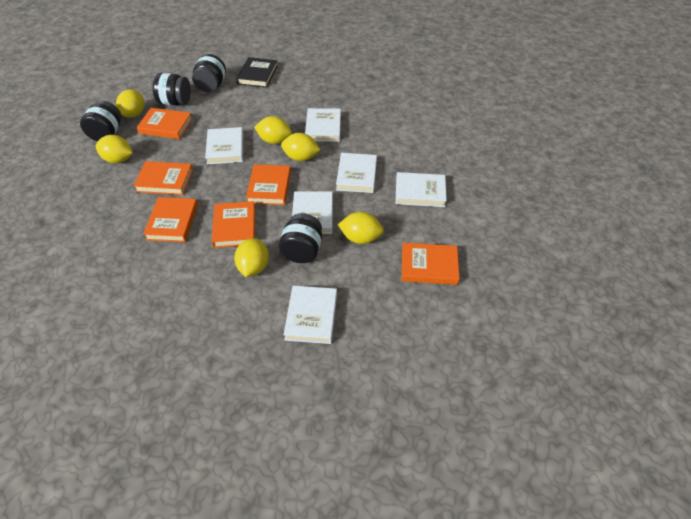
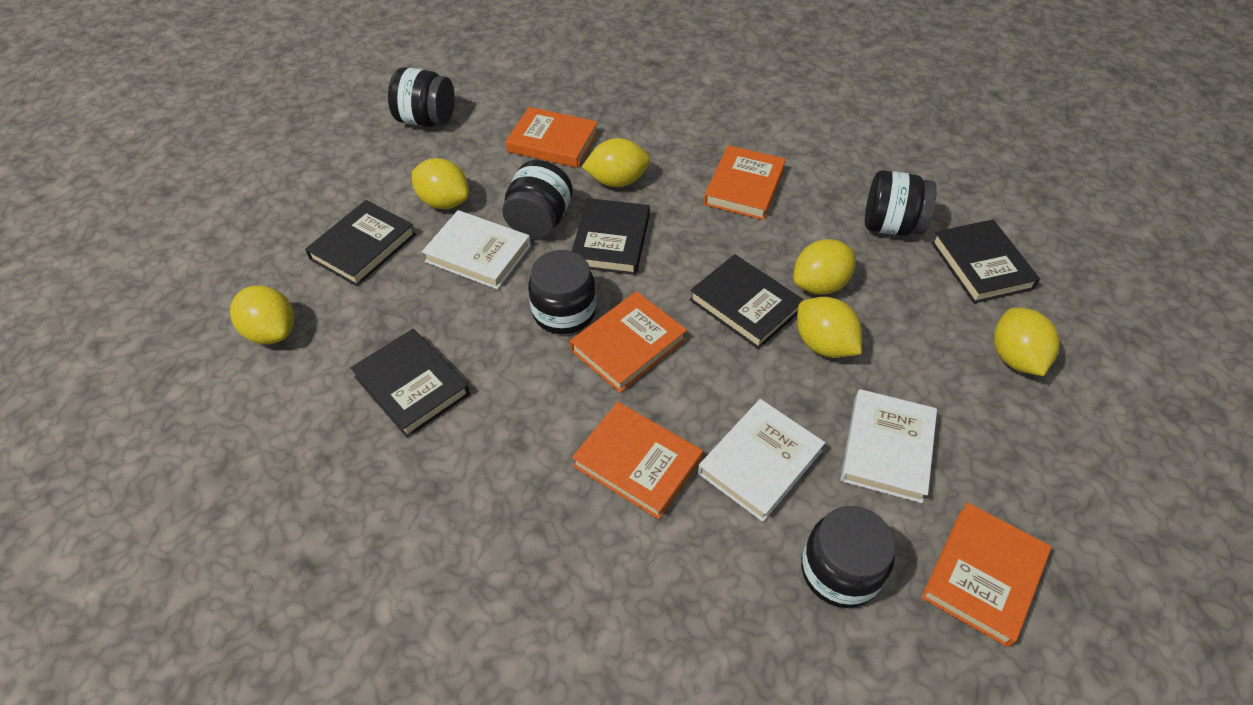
black book: [236,57,277,88] = 1 -> [305,200,416,286] [350,329,470,438] [572,198,650,275] [689,254,804,349] [931,220,1040,303] = 5
black jar: [80,101,122,141] [153,73,191,106] [192,54,226,92] [279,213,322,263] = 4 -> [388,67,455,127] [502,160,573,238] [528,250,596,334] [801,506,895,608] [865,170,937,236] = 5
orange book: [133,161,193,195] [137,108,192,139] [143,197,198,242] [211,201,255,248] [246,164,291,205] [402,243,460,285] = 6 -> [506,107,598,168] [570,291,687,393] [572,402,703,519] [704,145,786,220] [921,502,1051,647] = 5
white book: [205,127,243,165] [284,286,337,344] [292,191,333,234] [305,108,341,142] [336,153,377,193] [395,172,447,207] = 6 -> [422,210,531,289] [698,399,825,522] [840,389,937,503] = 3

